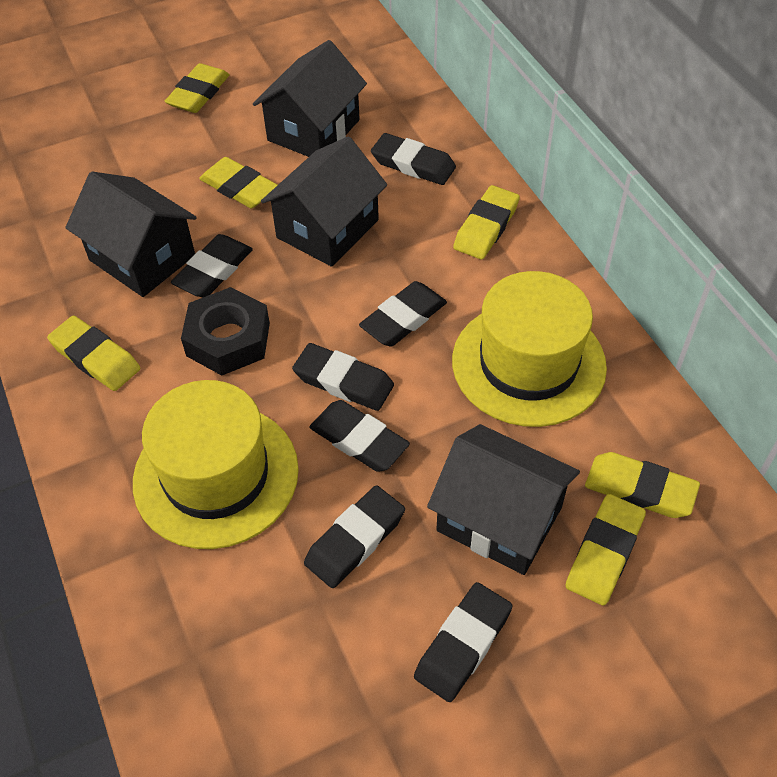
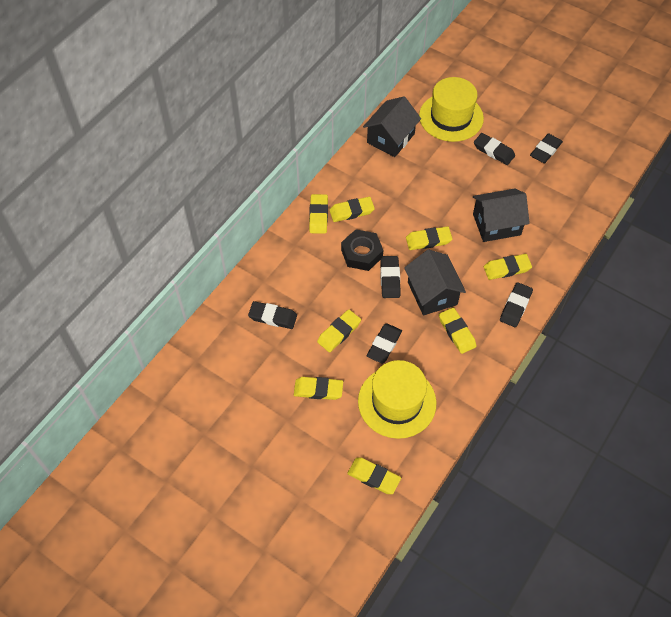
black eraser: [171,234,253,297] [292,343,394,411] [304,485,405,588] [309,400,410,472] [359,281,447,346] [371,133,456,185] [414,582,512,702] = 7 -> [248,301,297,329] [367,323,402,364] [380,256,400,298] [474,133,515,165] [500,282,533,327] [530,133,563,163] = 6
black house: [65,172,197,297] [253,40,367,157] [261,136,387,267] [427,424,580,575] = 4 -> [363,96,421,157] [404,249,466,315] [473,189,530,242] = 3
yellow eraser: [47,316,140,391] [165,63,230,113] [199,157,278,208] [453,185,520,259] [566,494,646,606] [585,452,700,518] = 6 -> [294,377,343,400] [309,194,328,234] [317,309,361,352] [329,197,375,222] [347,458,401,494] [406,226,452,250] [439,307,476,354] [484,254,532,280] = 8

